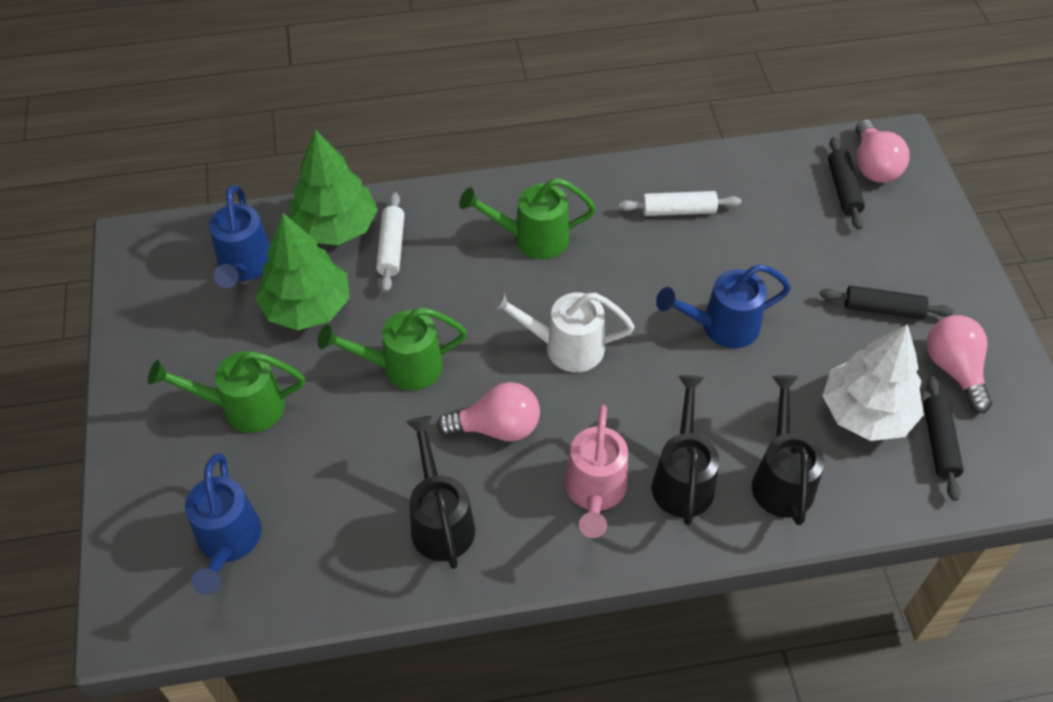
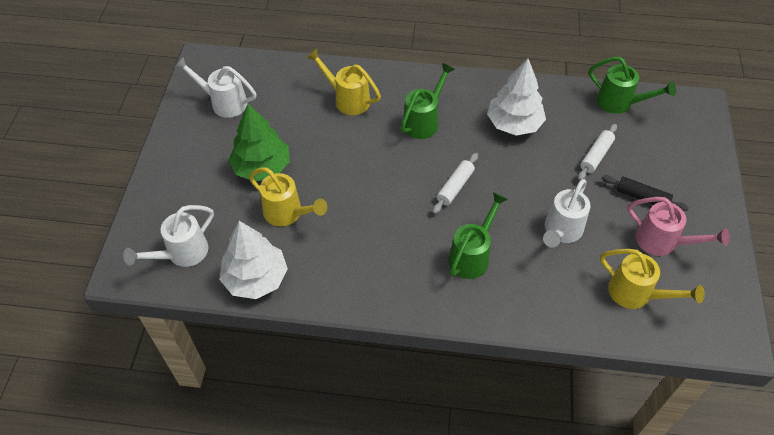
black rolling pin: [820,285,954,320] [828,137,865,230] [923,376,964,501] = 3 -> [602,175,689,211] = 1
black watering can: [406,416,475,569] [652,375,719,525] [752,375,825,525] = 3 -> none = 0
blue watering can: [185,453,261,595] [209,185,270,288] [656,264,791,348] = 3 -> none = 0
green tree: [256,213,350,330] [289,129,378,245] = 2 -> [229,103,290,181] = 1
pink light bulb: [437,382,540,442] [856,119,910,183] [927,315,992,413] = 3 -> none = 0
white tree: [822,324,924,441] = 1 -> [219,221,288,299] [487,58,546,136] = 2
white watering can: [489,289,634,372] = 1 -> [123,205,214,267] [174,57,256,118] [543,179,590,248] = 3
yellow watering can: none = 0 -> [249,167,327,226] [307,48,381,115] [600,249,705,309] = 3

